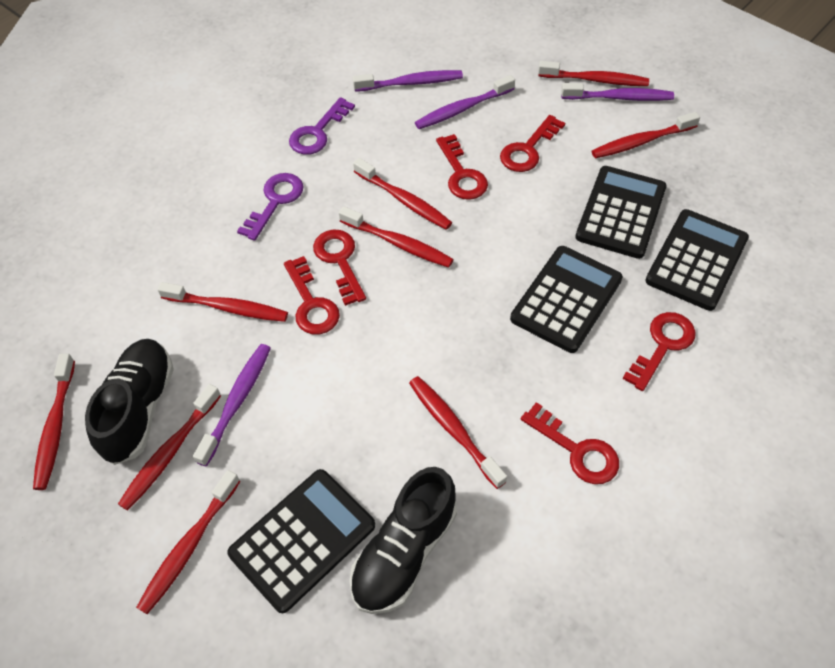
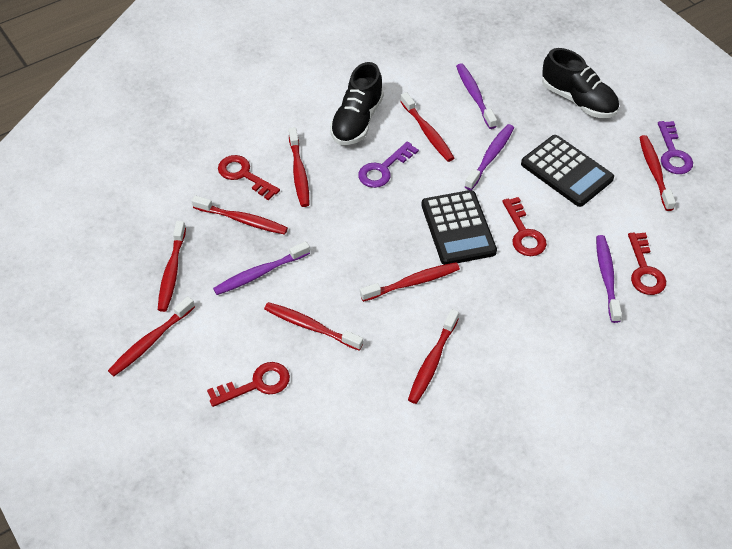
black calculator: [227,469,375,613] [510,246,623,353] [575,166,667,259] [645,209,749,311] = 4 -> [421,190,497,265] [521,135,614,207] = 2
red key: [284,256,340,335] [313,229,366,306] [436,134,488,200] [500,115,565,172] [521,402,619,484] [622,312,696,391] = 6 -> [207,362,290,407] [218,155,280,200] [502,197,547,256] [628,232,666,295] = 4

